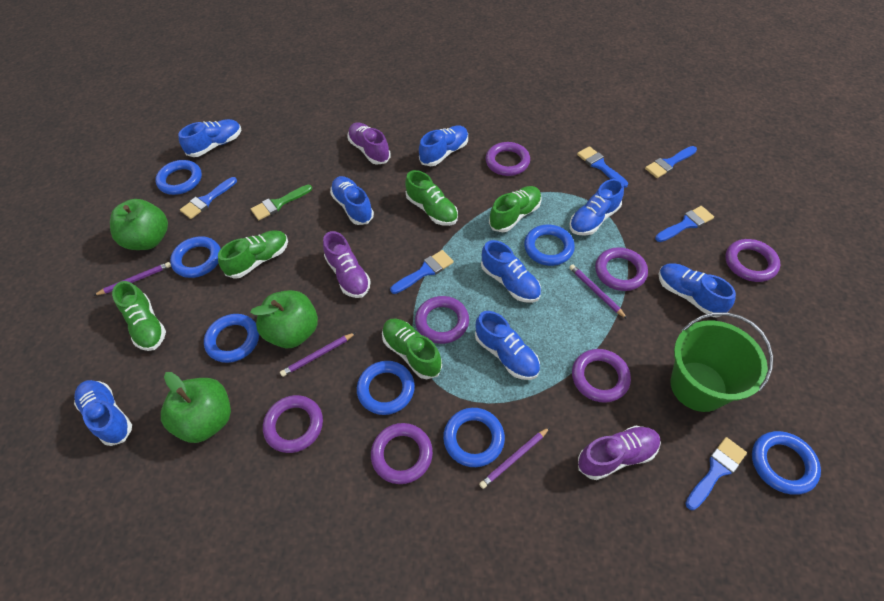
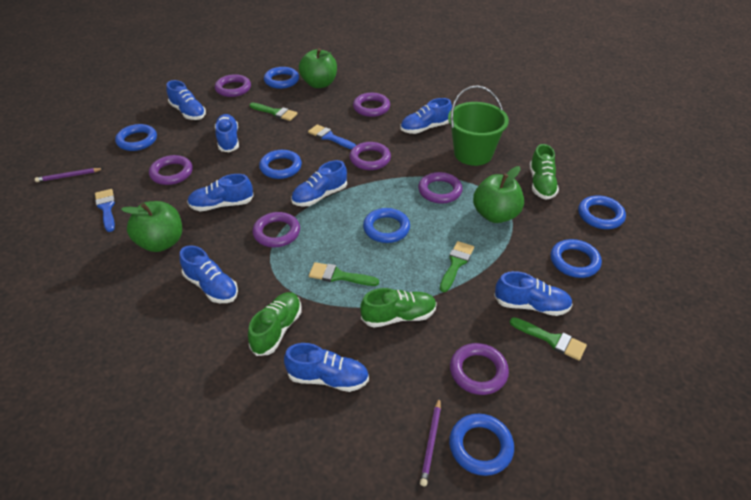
blue brush: [180,177,237,219] [390,250,454,294] [577,146,628,188] [645,146,697,178] [655,206,714,242] [685,437,747,510] = 6 -> [95,189,115,232] [308,124,356,149] = 2
green brush: [251,185,312,220] = 1 -> [249,102,298,121] [309,262,379,286] [440,241,474,292] [510,317,587,361] = 4
green shoe: [112,281,166,351] [218,230,288,279] [382,319,442,379] [405,170,458,226] [489,186,542,232] = 5 -> [248,292,301,356] [360,288,437,328] [530,144,559,200] = 3
purple pencil: [93,262,171,296] [280,333,355,377] [479,427,550,489] [569,264,627,319] = 4 -> [35,168,104,182] [420,397,441,486] = 2
purple shoe: [323,231,371,298] [348,123,391,165] [578,426,661,480] = 3 -> none = 0

